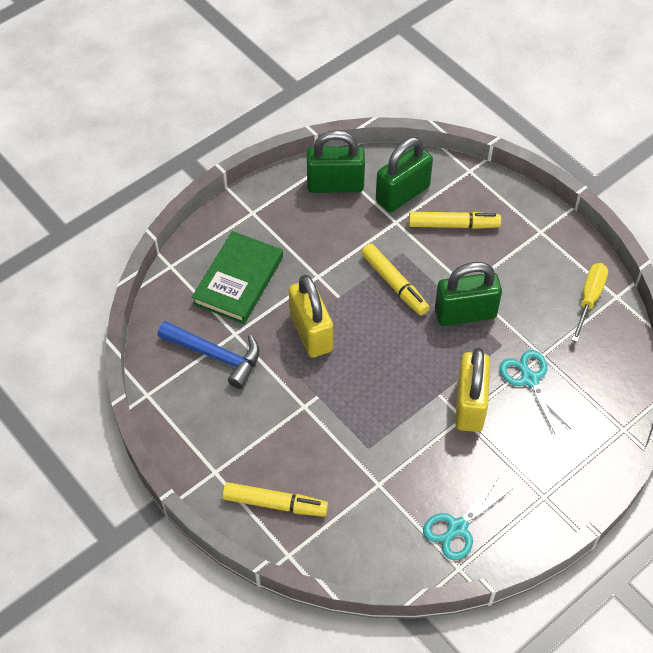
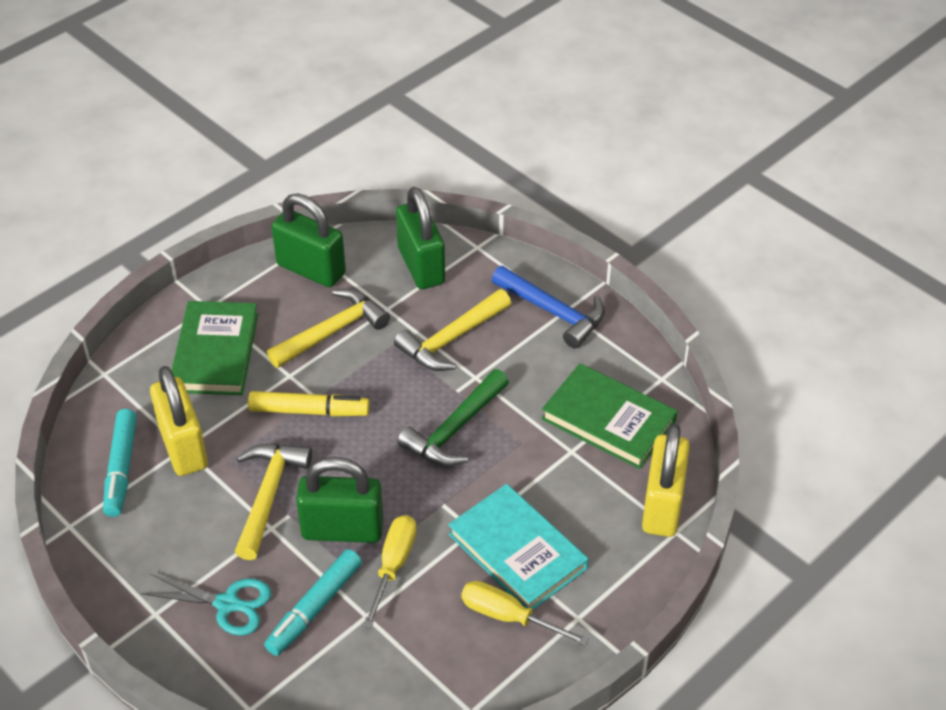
green book: [192,231,283,324] = 1 -> [171,301,258,395] [541,363,677,469] = 2
green hammer: none = 0 -> [397,369,509,467] = 1
turquoise book: none = 0 -> [448,484,588,610] = 1
turquoise marker: none = 0 -> [103,409,137,517] [264,549,362,656] = 2
turquoise scissors: [423,477,512,560] [499,350,571,434] = 2 -> [141,573,271,636] = 1
yellow hammer: none = 0 -> [235,444,312,560] [267,289,390,368] [394,289,511,371] = 3
yellow marker: [223,482,328,517] [361,243,430,316] [409,212,501,229] = 3 -> [248,391,370,417] = 1
yellow screwdriver: [572,263,608,342] = 1 -> [363,515,417,628] [461,581,589,646] = 2

